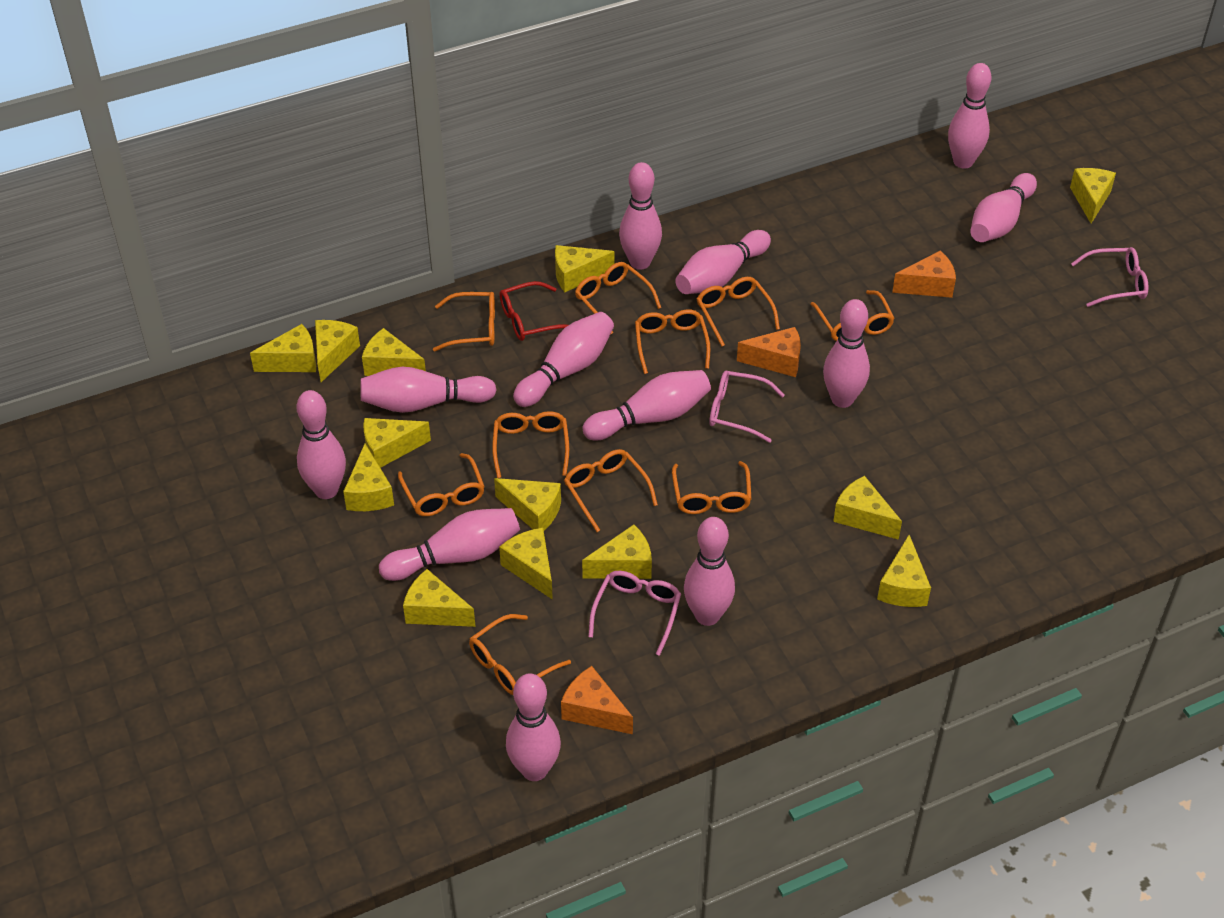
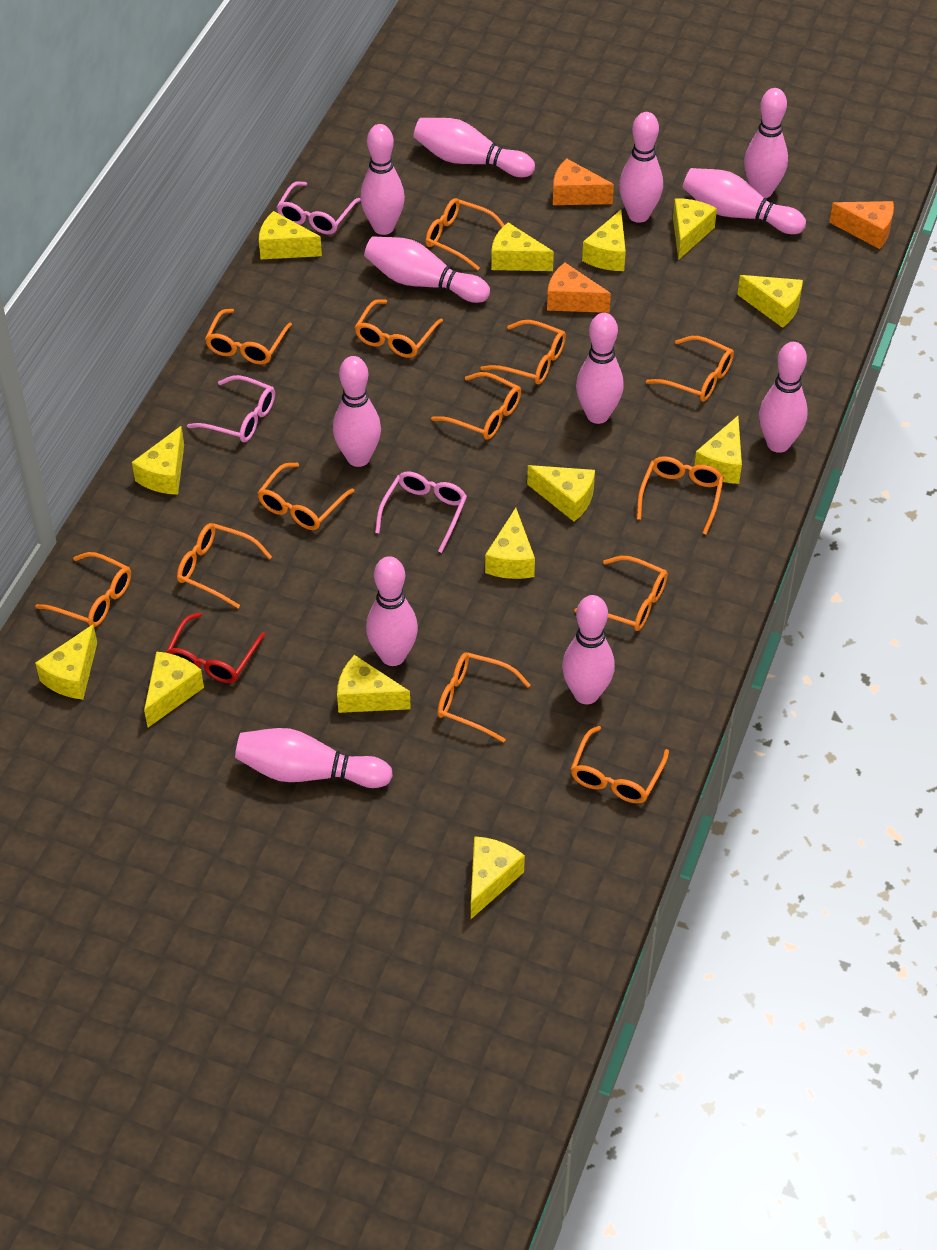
orange glasses: [398,453,485,516] [433,292,495,351] [469,614,571,695] [492,411,569,478] [564,449,658,532] [575,262,661,334] [635,310,710,374] [672,461,751,514] [697,277,780,347] [811,290,895,341] = 10 -> [35,552,131,627] [177,523,272,608] [205,309,292,365] [257,463,354,530] [355,299,443,358] [425,198,504,270] [431,372,521,440] [437,652,531,743] [481,320,566,384] [571,726,669,803] [575,556,668,631] [637,456,724,534] [646,336,734,401] = 13

